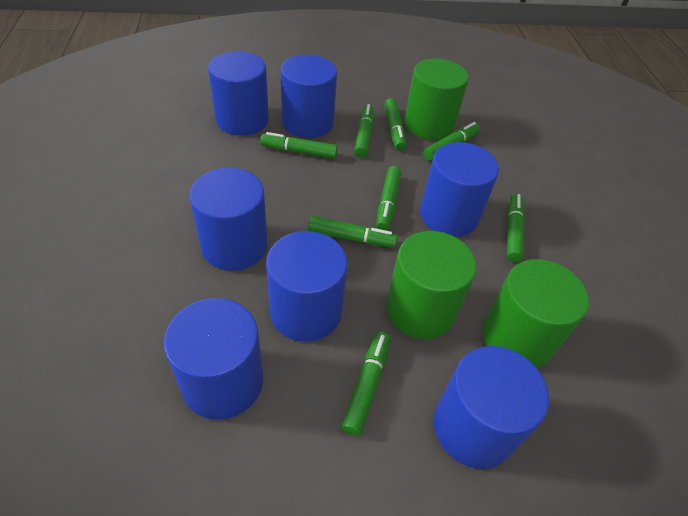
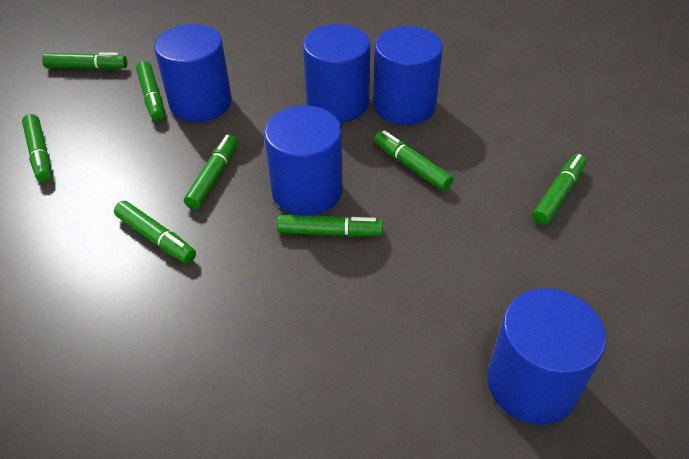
blue cylinder: [164,298,263,420] [189,168,268,271] [208,51,269,136] [266,231,347,342] [280,55,337,138] [420,142,499,237] [434,346,549,469] = 7 -> [154,24,232,122] [264,105,343,216] [303,24,370,122] [373,26,443,125] [487,288,606,425] = 5
green cylinder: [386,231,476,339] [404,59,469,140] [482,259,589,368] = 3 -> none = 0

